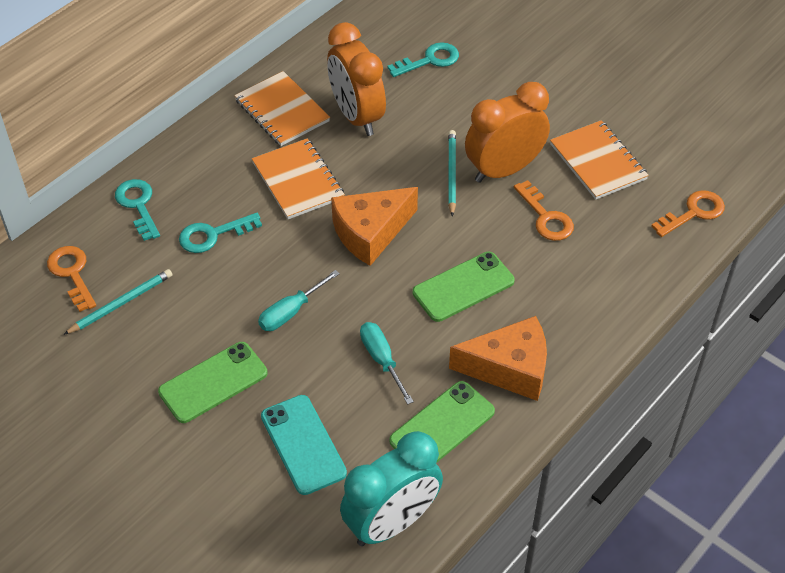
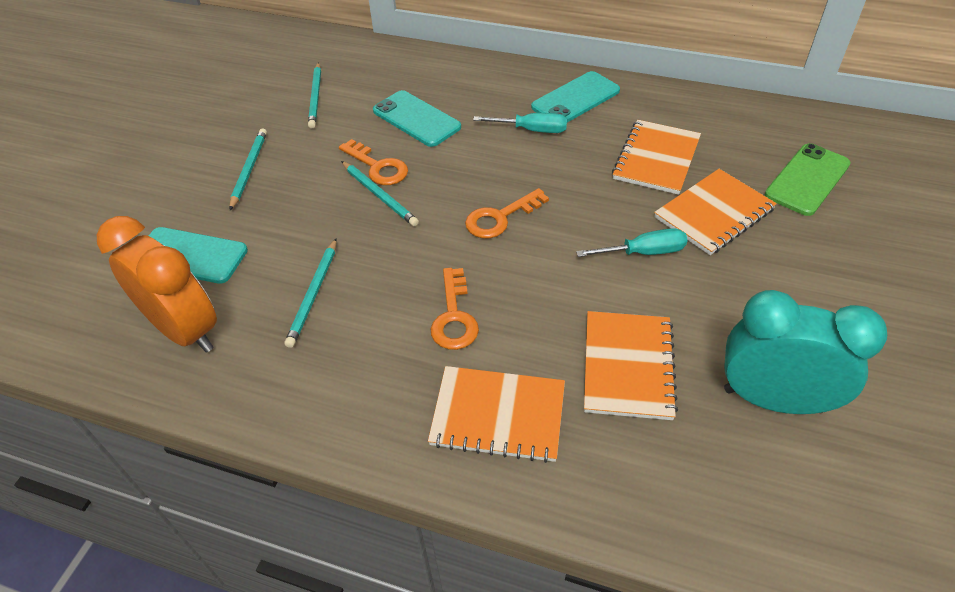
green phone: [158,342,267,423] [389,381,495,463] [413,252,515,322] = 3 -> [765,143,851,216] = 1
orange cheese: [331,187,418,266] [449,316,547,401] = 2 -> none = 0
orange clock: [327,22,386,136] [465,82,550,183] = 2 -> [97,216,217,353] = 1
orange notebook: [234,71,330,146] [252,138,345,219] [550,120,649,200] = 3 -> [428,366,565,463] [584,311,678,420] [612,120,701,195] [654,169,777,255] = 4
turquoise key: [115,179,160,241] [179,213,262,253] [388,42,459,77] = 3 -> none = 0
turquoise pencil: [63,269,172,335] [448,130,456,216] = 2 -> [230,128,267,210] [285,238,337,348] [308,62,321,128] [341,161,419,226] = 4
turquoise phone: [261,395,347,495] = 1 -> [149,227,248,284] [373,90,461,147] [531,71,620,123] = 3

